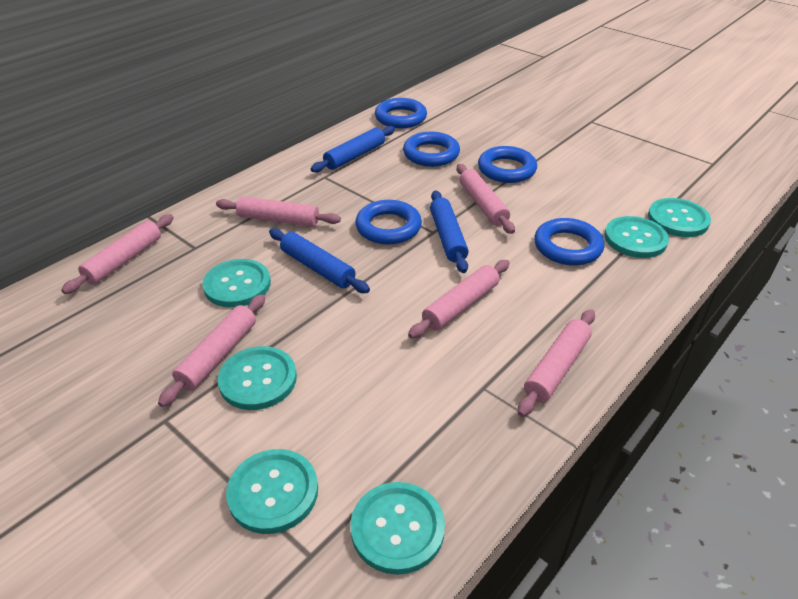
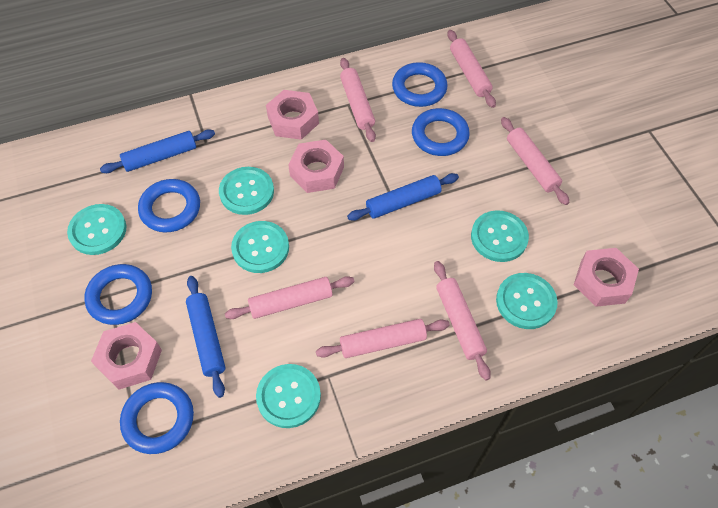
pink nut: none = 0 -> [91,322,162,390] [266,90,319,140] [288,140,344,193] [574,248,639,307] = 4

